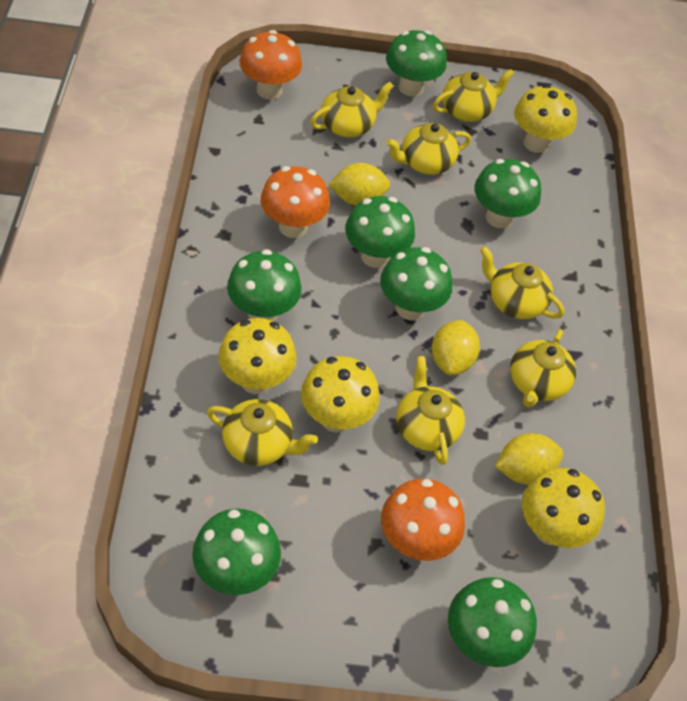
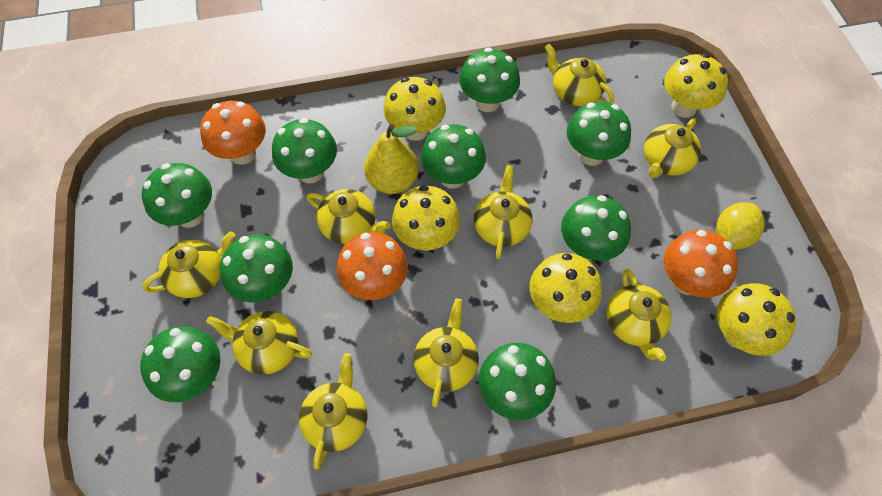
green mushroom: [192,509,281,595] [227,249,302,321] [345,196,415,268] [380,247,453,320] [386,30,447,97] [448,577,537,667] [474,159,541,228] = 7 -> [140,326,220,402] [142,163,212,228] [220,234,293,303] [272,118,337,183] [421,124,486,189] [459,47,520,112] [479,343,556,420] [561,195,631,261] [567,102,631,166] = 9
yellow lemon: [329,163,391,206] [432,320,480,376] [495,433,563,485] = 3 -> [716,202,765,250] = 1
yellow mushroom: [218,318,297,394] [301,356,380,433] [514,84,577,153] [522,468,605,548] = 4 -> [383,77,446,141] [392,185,460,251] [529,253,602,323] [664,54,728,118] [717,283,796,356] = 5
yellow pear: none = 0 -> [364,124,419,194] = 1
yellow teapot: [207,399,318,466] [310,82,394,138] [386,123,471,175] [396,356,465,465] [433,69,514,122] [480,246,564,319] [510,329,576,408] = 7 -> [143,231,235,298] [206,311,312,375] [299,353,368,470] [307,189,390,244] [413,298,479,407] [474,165,532,259] [544,44,614,106] [606,269,671,361] [644,118,701,178] = 9

